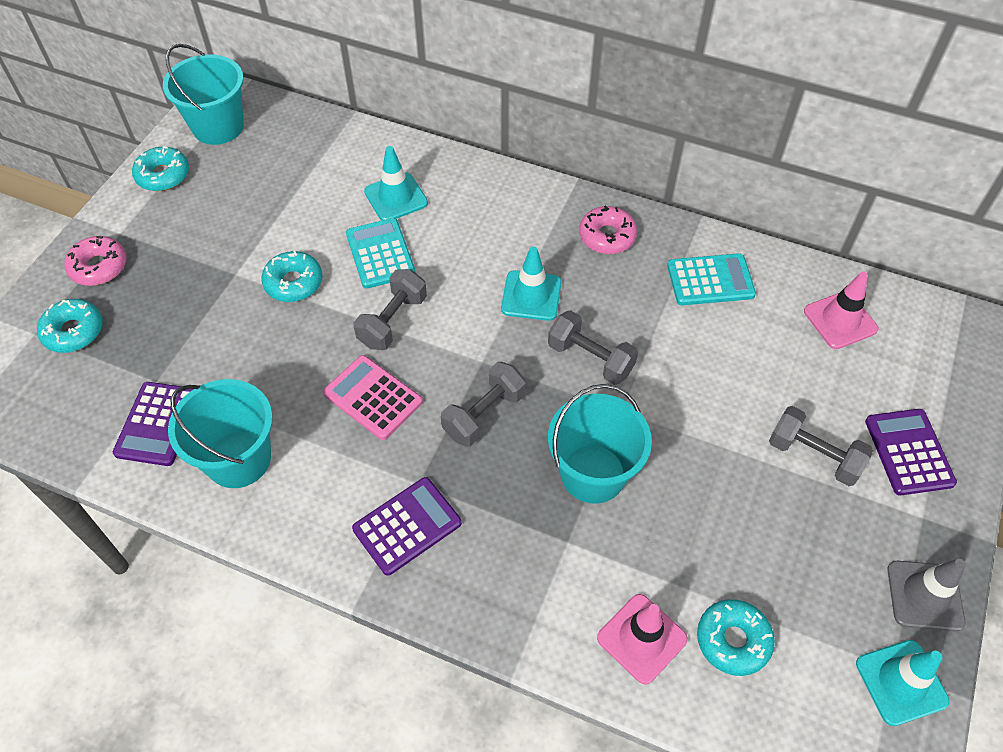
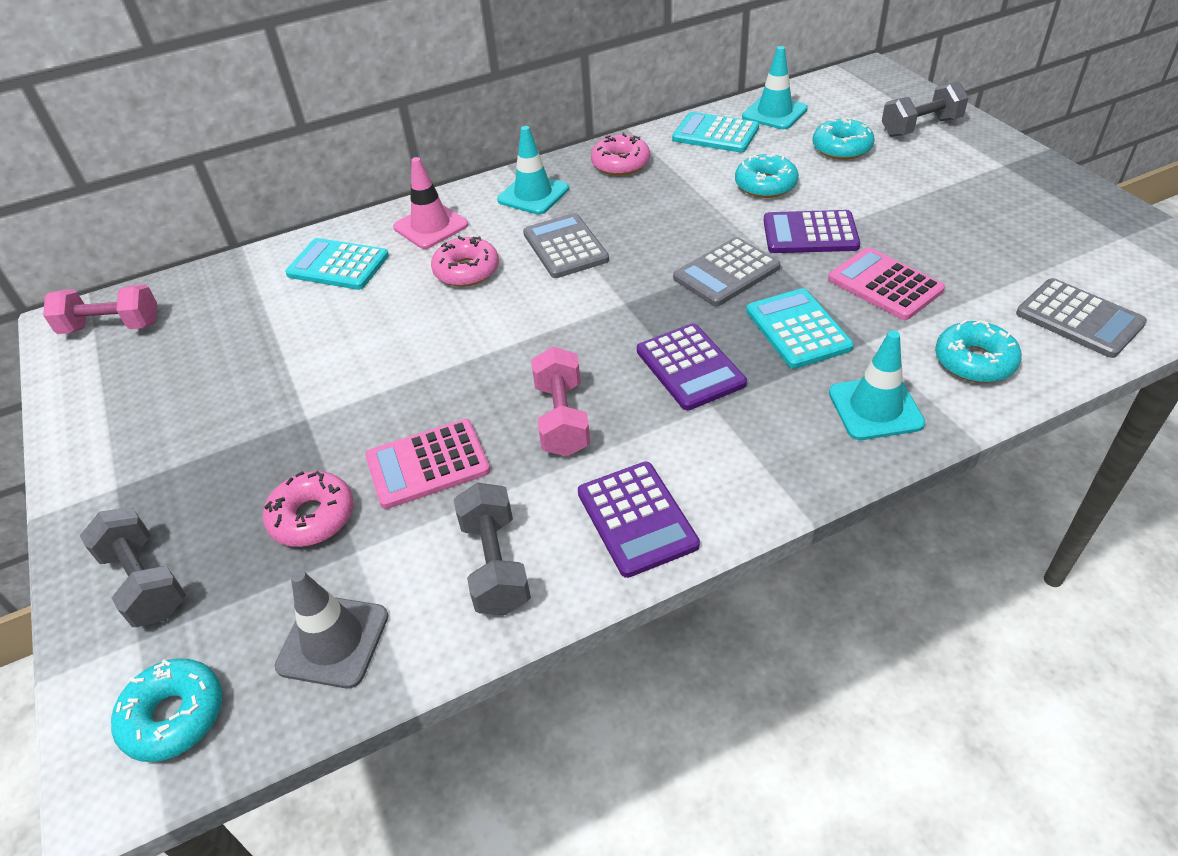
grey calculator: none = 0 -> [523,213,609,278] [673,237,781,306] [1016,278,1147,358] = 3
grey dumbbell: [353,269,427,350] [441,362,526,447] [548,310,638,385] [769,406,873,486] = 4 -> [80,507,186,627] [454,483,531,615] [882,82,969,137] = 3
pink calculator: [323,355,423,440] = 1 -> [365,419,490,509] [828,247,945,320] = 2
pink donut: [64,236,127,286] [579,205,637,254] = 2 -> [263,471,354,547] [431,235,499,287] [591,132,650,176] = 3
pink dumbbell: none = 0 -> [43,284,157,334] [531,347,590,457] = 2
pink traffic cone: [597,594,688,685] [804,272,879,349] = 2 -> [393,157,468,249] = 1
turquoise bucket: [163,44,244,145] [168,379,273,488] [548,384,652,504] = 3 -> none = 0
turquoise calculator: [346,218,416,289] [667,253,756,305] = 2 -> [285,238,389,290] [672,112,759,153] [746,288,854,369] = 3

